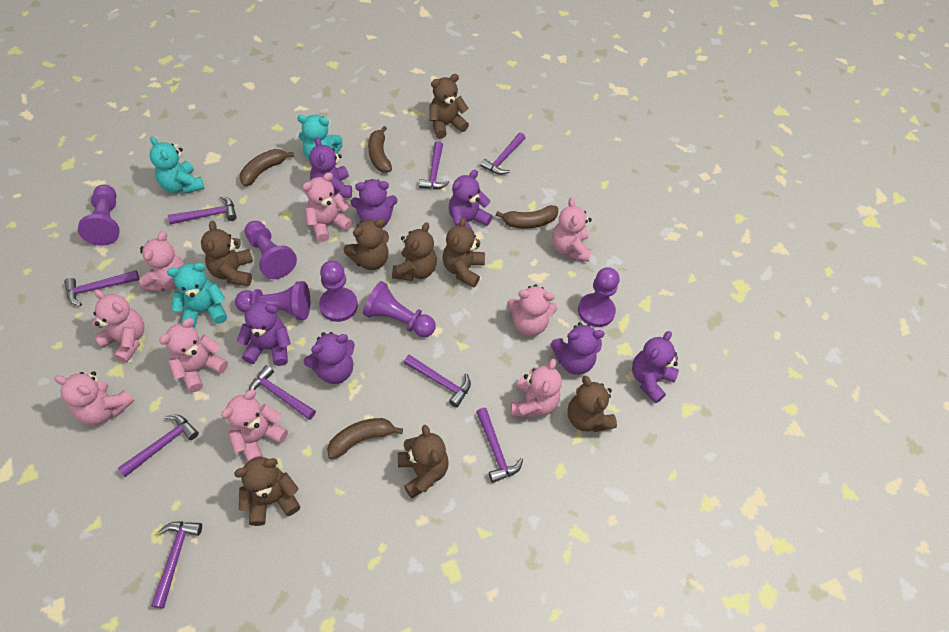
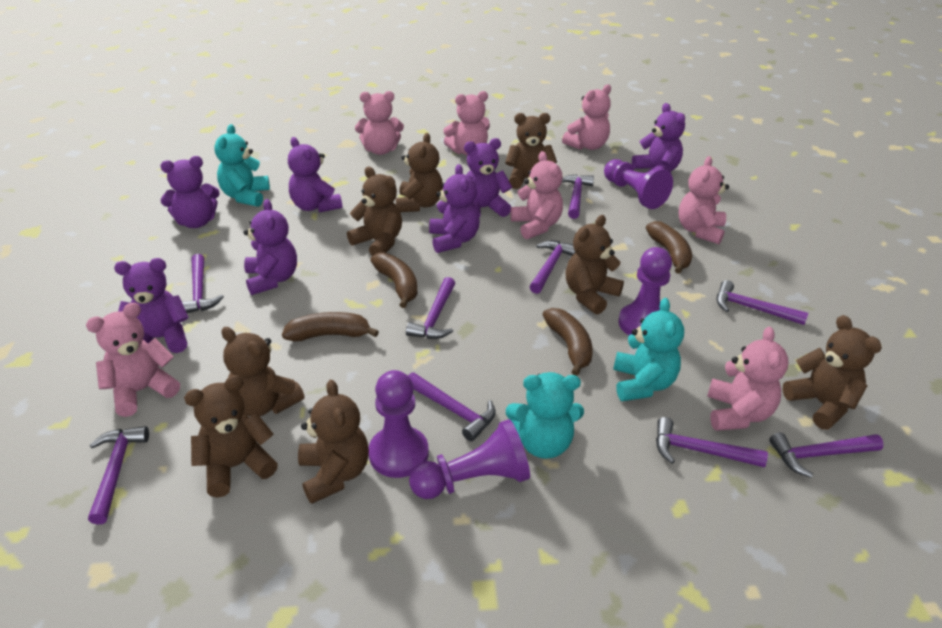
pink teddy bear: [54,371,134,425] [92,290,144,363] [139,231,185,292] [159,318,228,392] [221,390,288,462] [302,172,353,242] [507,284,558,336] [511,359,562,417] [552,198,592,262] = 9 -> [86,303,180,417] [355,91,404,155] [443,91,490,155] [510,151,563,239] [562,84,611,150] [679,156,729,244] [707,327,788,431] = 7
purple pawn: [78,184,120,246] [235,281,310,320] [244,221,297,279] [319,261,358,322] [363,281,436,337] [578,267,620,327] = 6 -> [369,370,429,478] [409,419,530,499] [604,159,673,209] [618,247,672,335] = 4

